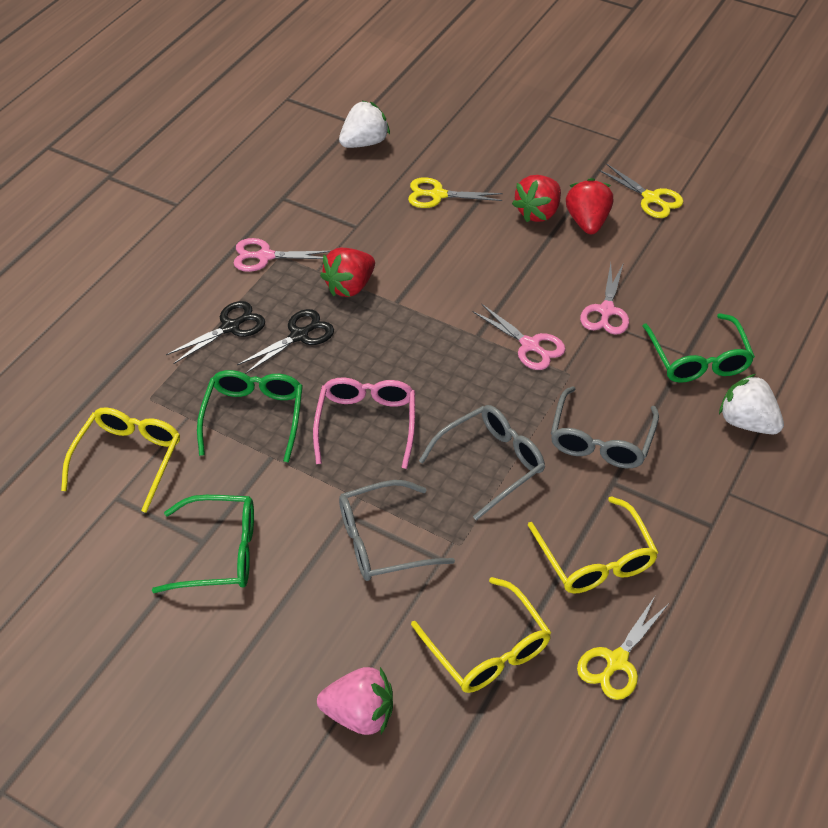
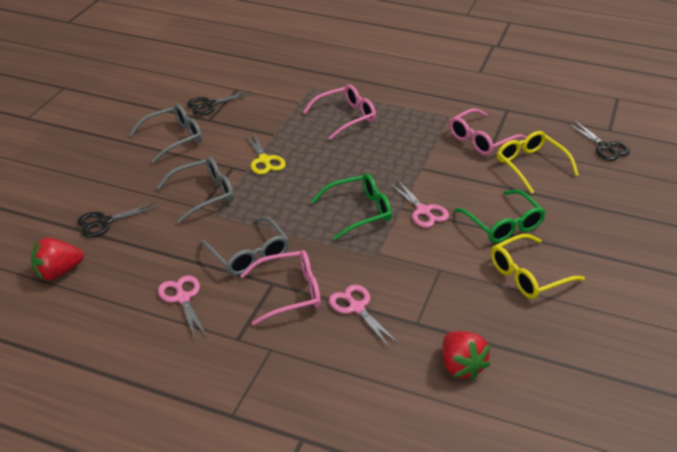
black scissors: [166,301,265,364] [237,309,334,374] = 2 -> [77,202,159,237] [187,90,254,116] [568,121,630,161] = 3
green glasses: [152,495,254,593] [197,370,303,463] [643,313,755,383] = 3 -> [311,173,392,240] [455,190,546,243] = 2
pink glasses: [313,377,415,469] = 1 -> [240,250,321,325] [303,84,376,140] [449,108,527,155] = 3
pink strawberry: [317,667,393,735] = 1 -> none = 0
red strawberry: [320,248,375,297] [512,175,561,222] [566,178,613,234] = 3 -> [31,237,84,280] [442,331,491,381] = 2
white strawberry: [339,101,390,148] [719,374,784,434] = 2 -> none = 0
yellow glasses: [61,407,180,513] [411,577,552,693] [528,496,659,594] = 3 -> [491,234,585,299] [497,131,579,194] = 2
yellow scissors: [408,177,503,208] [577,596,669,700] [598,163,684,218] = 3 -> [245,133,286,175] = 1

